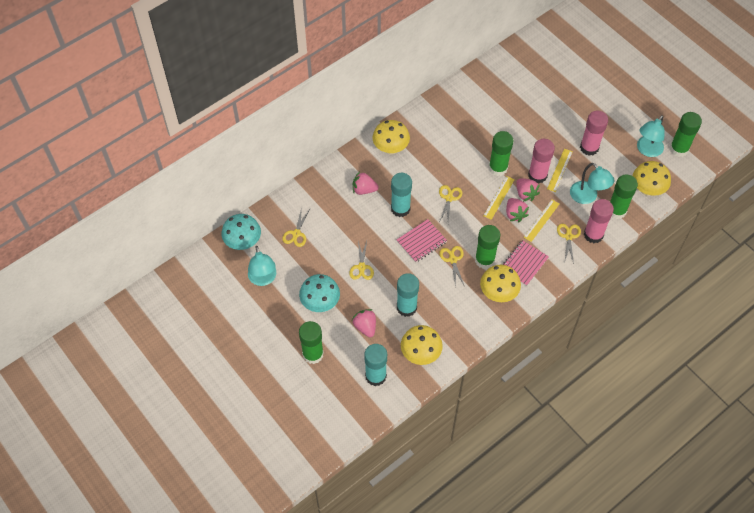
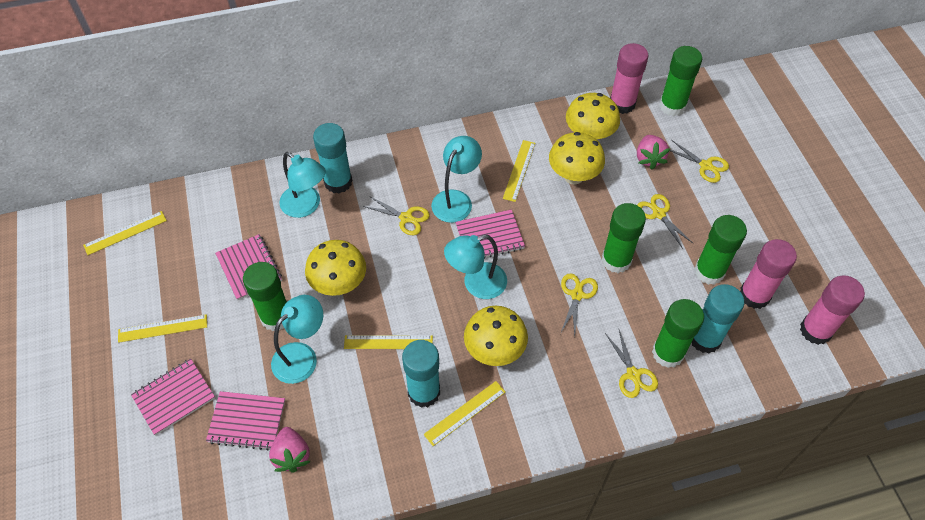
pink notebook: [397,219,447,262] [503,240,549,286] = 2 -> [131,359,215,436] [206,391,285,450] [215,234,282,300] [455,209,525,259] = 4
pink strawberry: [352,309,376,337] [353,171,379,195] [506,198,529,222] [516,178,540,201] = 4 -> [269,427,310,473] [637,135,670,170] = 2
turquoise lamp: [248,246,276,286] [570,163,614,204] [637,115,665,157] = 3 -> [271,295,323,384] [279,152,326,218] [431,136,482,223] [444,235,507,299] = 4
turquoise mushroom: [221,214,261,250] [299,274,340,312] = 2 -> none = 0
yellow ruler: [483,176,515,220] [523,200,559,242] [547,149,573,192] = 3 -> [83,211,167,255] [118,314,207,343] [344,335,433,349] [423,381,506,446] [503,140,535,202] = 5

